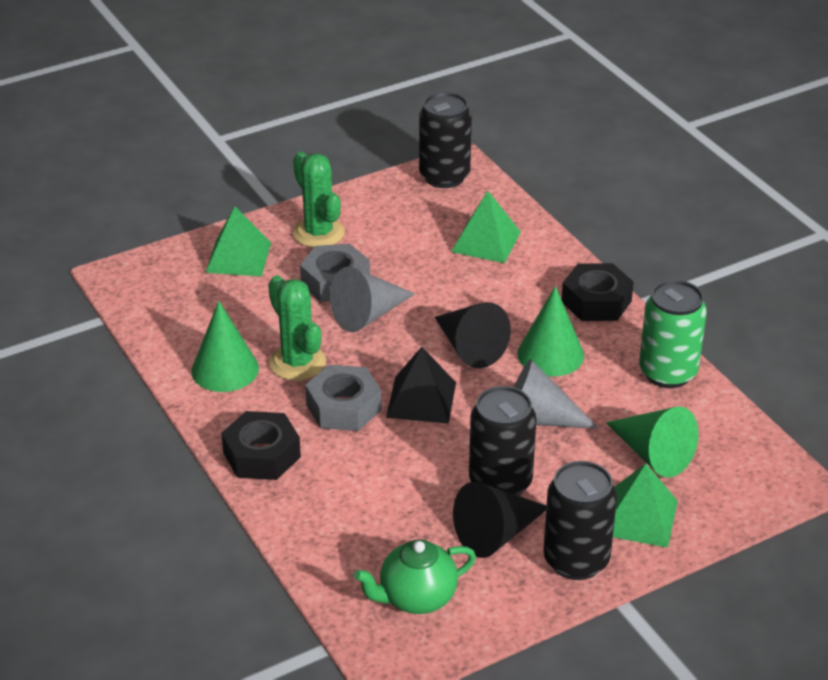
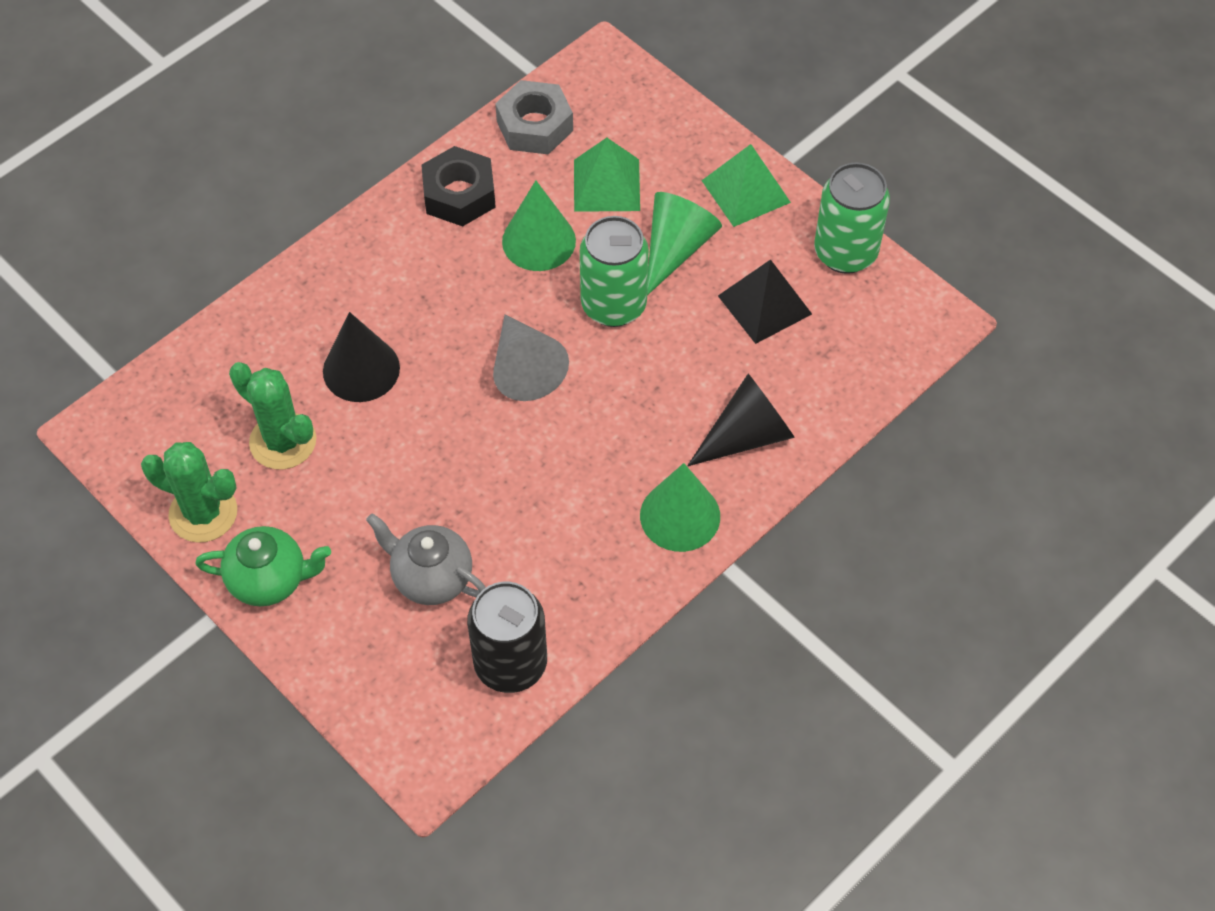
black can: [419,92,472,188] [469,386,537,496] [544,461,617,580] = 3 -> [467,582,547,693] = 1
black nut: [221,411,301,480] [562,263,634,321] = 2 -> [421,146,496,227] = 1
green can: [639,280,707,388] = 1 -> [580,216,649,327] [814,162,890,274] = 2
green pyramid: [205,206,271,277] [451,191,521,263] [613,464,678,548] = 3 -> [574,138,640,212] [702,144,791,227] = 2
grey cone: [330,266,415,332] [514,359,599,429] = 2 -> [493,314,569,401] = 1
grey nut: [300,243,370,302] [305,365,382,431] = 2 -> [495,80,573,155] = 1
grey teapot: none = 0 -> [366,513,486,605] = 1

